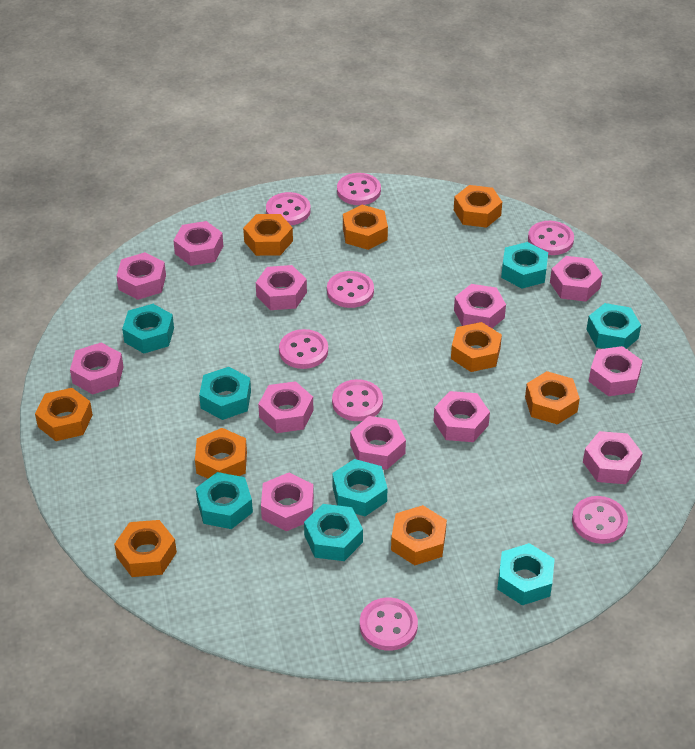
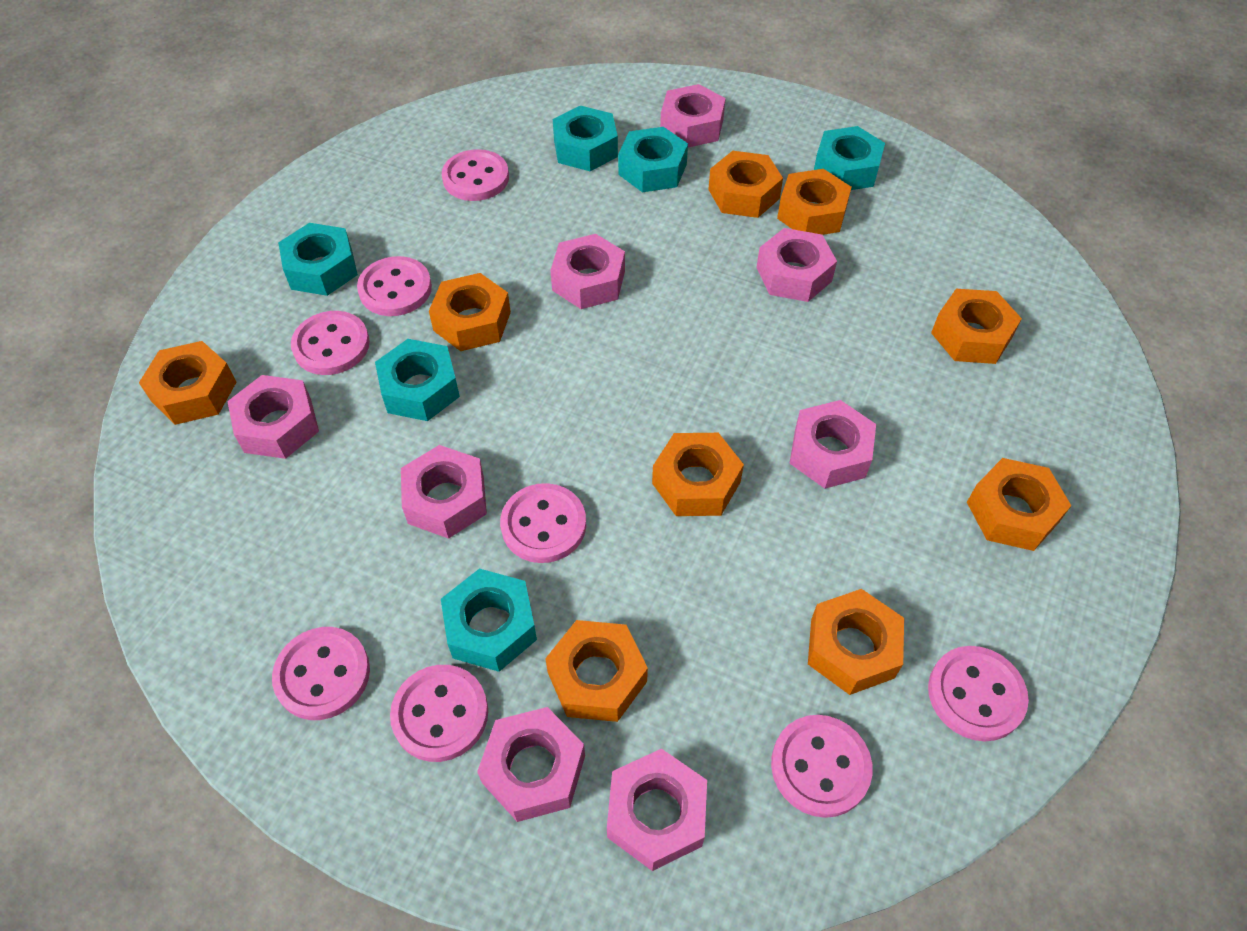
pink nut: [70,343,124,394] [116,252,166,300] [173,221,223,266] [256,265,307,310] [258,381,313,433] [261,473,314,531] [350,416,406,470] [433,391,490,442] [454,284,506,328] [550,256,603,302] [583,431,643,484] [588,346,643,396] = 12 -> [227,375,319,459] [401,445,487,539] [477,707,585,822] [550,234,625,309] [607,749,707,871] [660,84,726,148] [756,228,837,302] [789,400,876,489] = 8
turquoise nut: [122,304,174,353] [196,472,253,529] [199,367,251,420] [304,504,363,561] [332,459,387,516] [497,543,555,605] [501,242,548,288] [586,303,641,349] = 8 -> [278,223,358,296] [375,339,460,421] [441,569,537,672] [553,105,618,171] [618,127,688,192] [814,126,885,190] = 6

